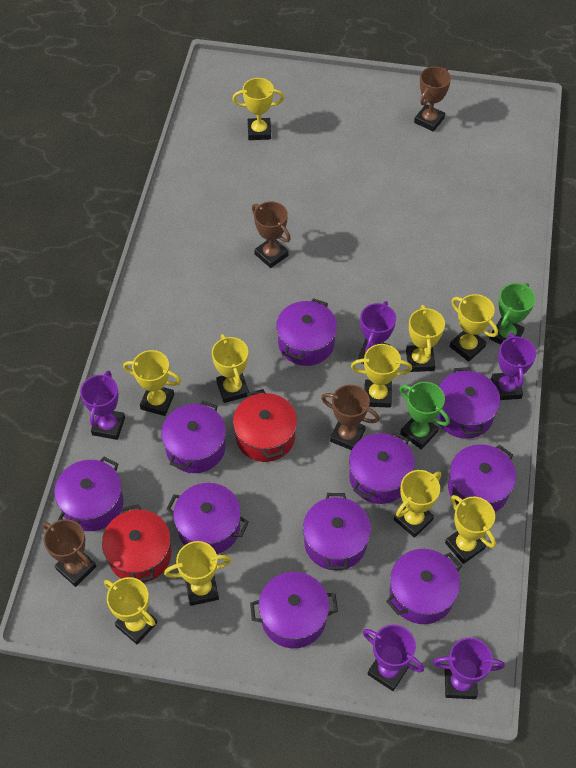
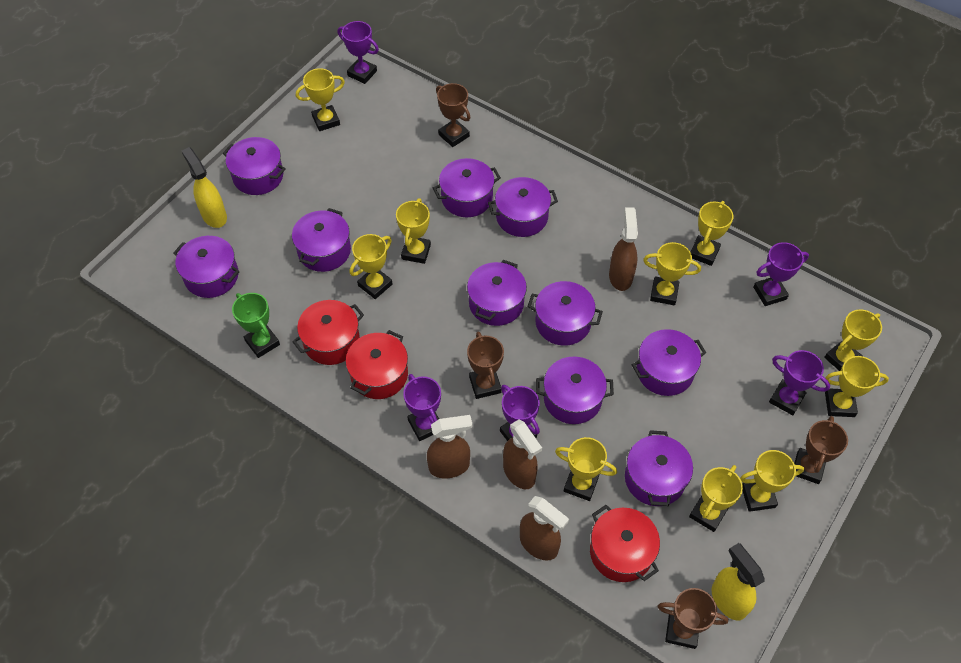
brown spray bottle: none = 0 -> [427,415,472,478] [503,420,542,489] [520,496,569,561] [609,207,638,291] = 4
green trophy: [400,382,450,449] [489,283,535,345] = 2 -> [232,293,280,358] = 1
red pot: [102,504,172,583] [233,389,297,462] = 2 -> [292,300,364,365] [346,330,408,399] [590,505,660,582] = 3
yellow spray bottle: none = 0 -> [182,147,227,228] [711,543,765,620] = 2

